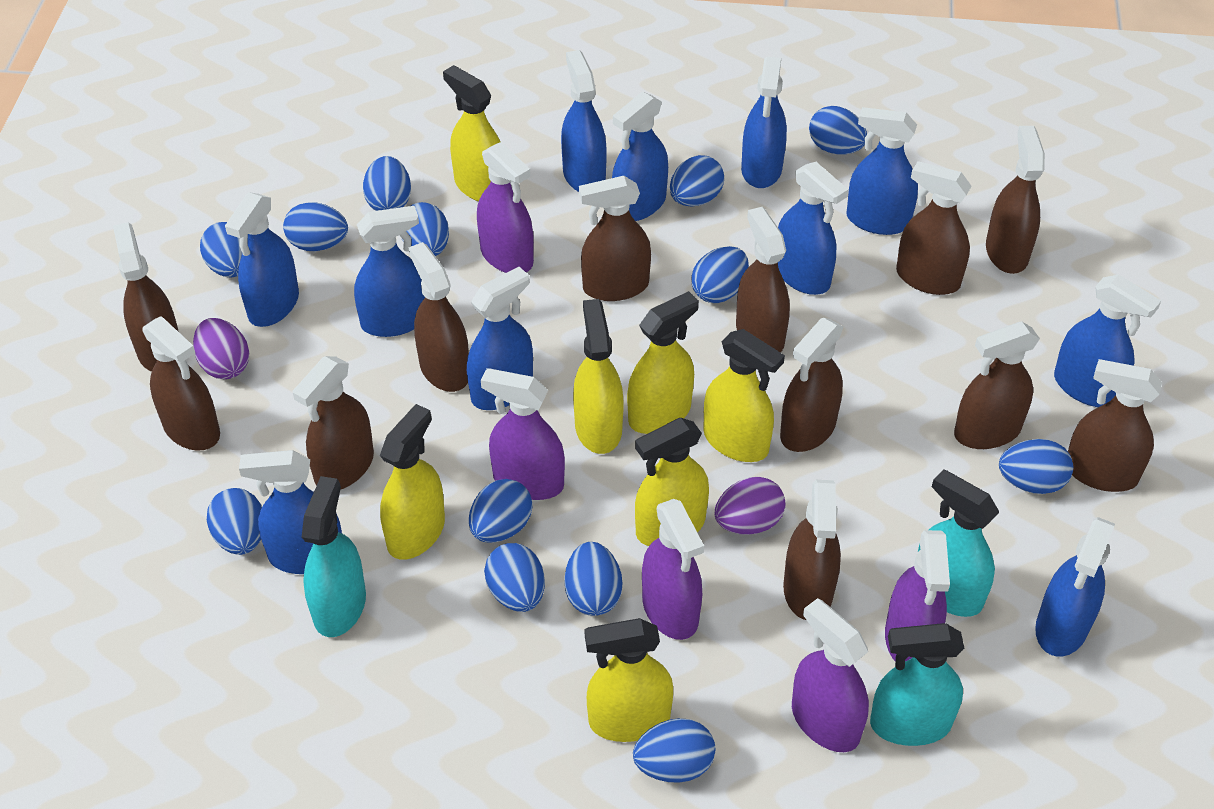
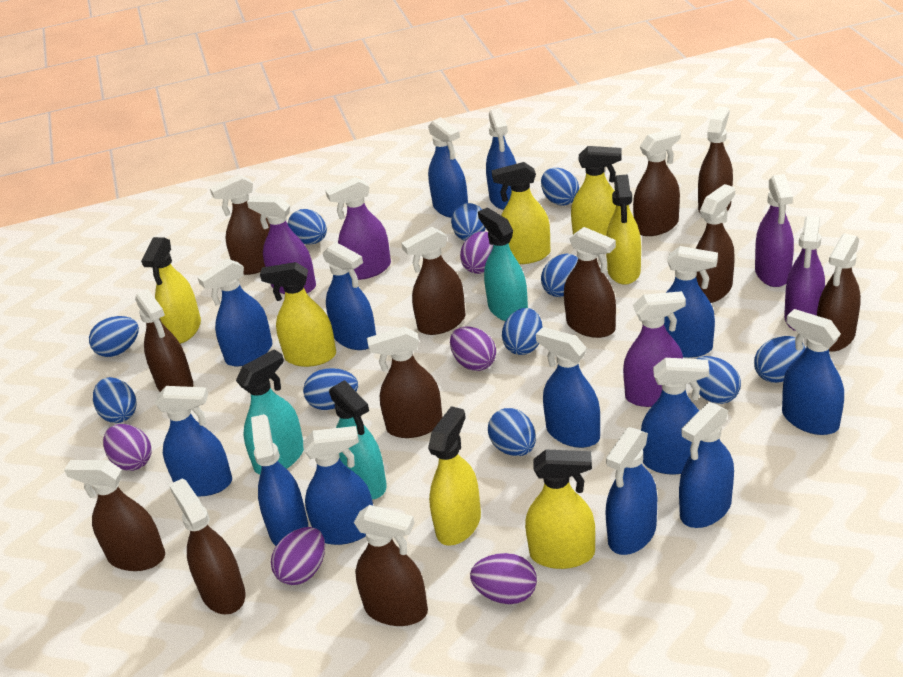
blue egg: [200,222,242,277] [207,488,262,555] [283,202,348,251] [363,156,411,211] [402,202,449,256] [469,479,533,543] [484,543,545,612] [564,542,622,616] [633,718,715,783] [670,155,724,207] [691,246,749,303] [809,106,867,155] [999,439,1073,494] = 13 -> [89,316,139,357] [93,377,137,423] [288,209,327,245] [303,368,358,410] [451,203,486,241] [488,408,536,456] [502,308,543,355] [541,168,579,206] [541,254,578,297] [696,356,741,404] [754,336,805,383] = 11
blue spray bottle: [225,192,299,327] [239,450,342,574] [354,206,425,337] [467,267,533,410] [561,50,607,192] [612,92,668,221] [741,57,787,188] [778,162,848,295] [846,107,918,235] [1035,517,1115,657] [1054,274,1161,407] = 11 -> [155,386,232,496] [197,259,273,366] [251,414,308,546] [303,426,373,545] [323,242,376,350] [428,117,468,218] [486,108,516,210] [536,327,600,448] [605,427,657,555] [641,358,709,474] [664,246,718,358] [679,402,734,528] [782,309,844,435] = 13
purple egg: [193,318,249,379] [715,477,786,535] = 2 -> [103,424,152,471] [271,527,325,585] [450,327,496,371] [460,231,494,274] [470,553,537,604] = 5

